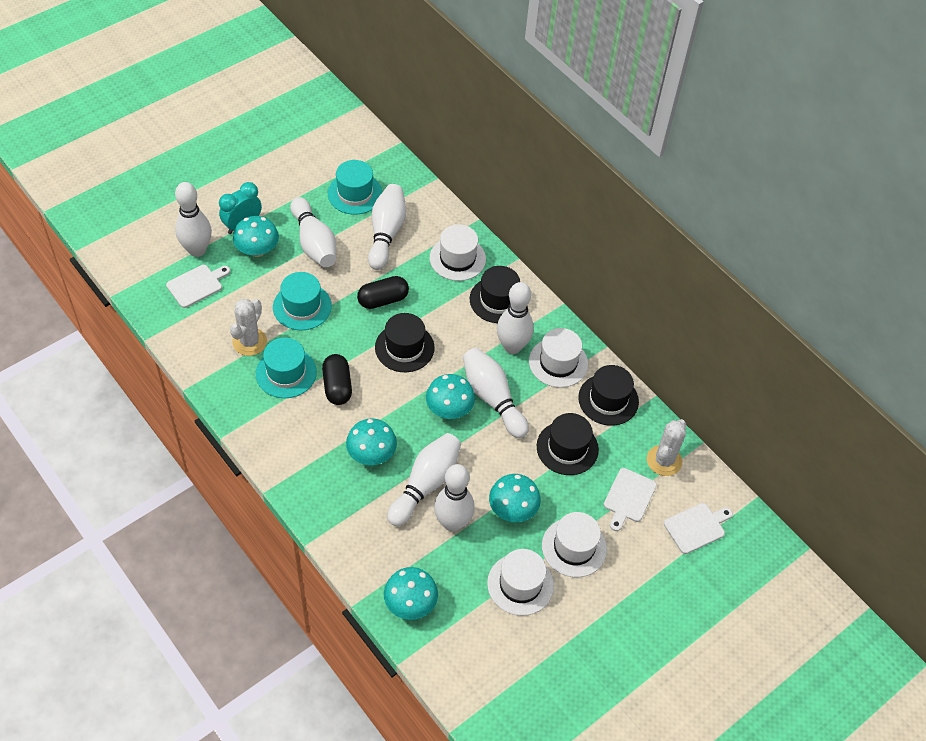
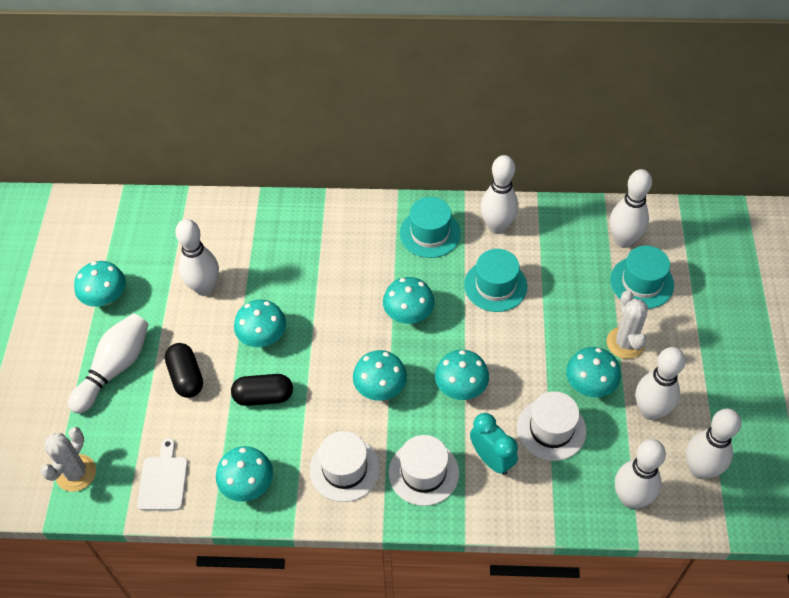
black hat: [375,313,435,372] [470,266,520,323] [537,413,599,475] [578,365,639,426] = 4 -> none = 0
turquoise mushroom: [233,216,279,257] [346,418,397,465] [384,567,438,620] [426,374,475,419] [489,474,541,522] = 5 -> [74,261,126,307] [216,446,273,502] [234,299,286,347] [353,350,407,401] [383,277,435,324] [435,350,489,400] [566,347,621,397] = 7
white cutting board: [166,265,230,308] [604,468,657,531] [664,503,733,554] = 3 -> [137,438,188,510] = 1
white hat: [430,224,486,281] [487,549,554,616] [529,328,588,388] [542,512,607,577] = 4 -> [310,431,380,502] [389,435,459,506] [517,391,586,461] = 3

